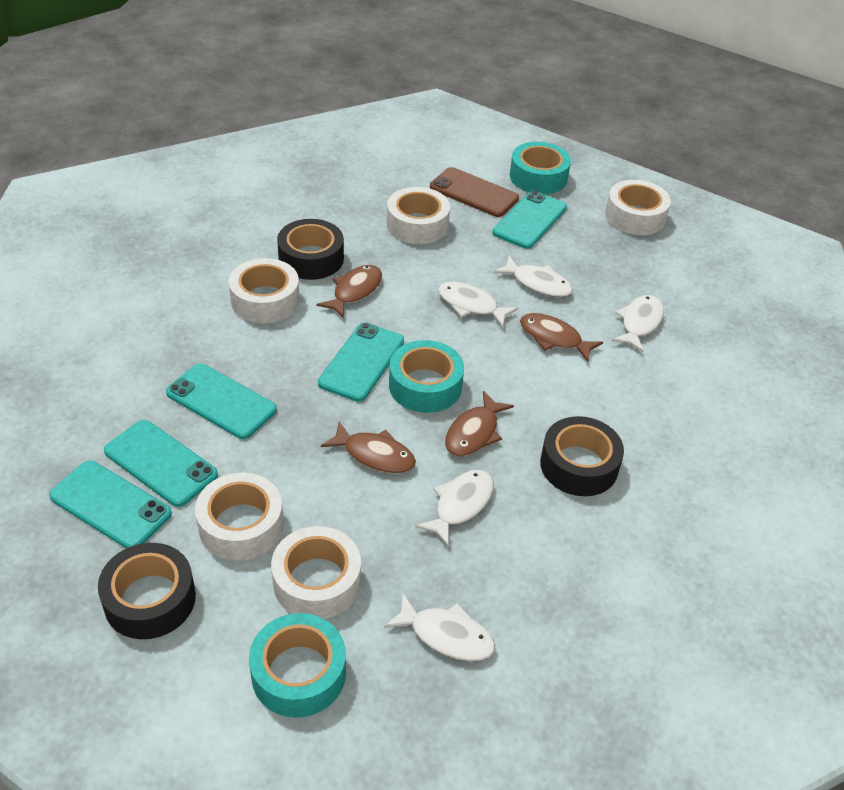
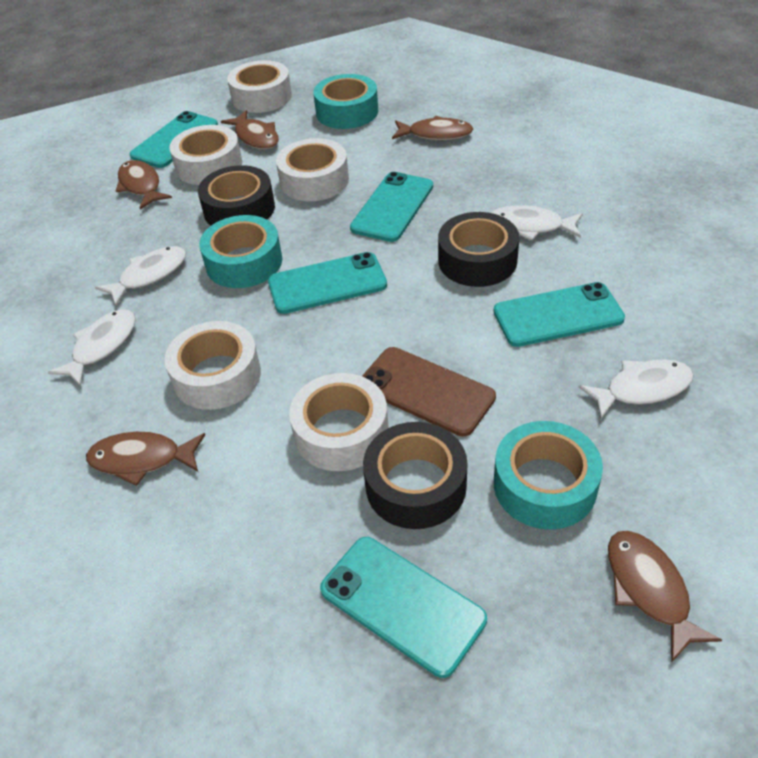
brown fish: [317,265,382,318] [321,422,416,474] [445,391,514,456] [520,313,603,362] = 4 -> [86,432,205,486] [116,160,172,210] [221,111,279,149] [392,116,473,140] [608,531,722,663] = 5
white fish: [384,593,495,661] [415,470,494,547] [438,282,518,327] [493,256,573,297] [611,295,664,352] = 5 -> [48,309,136,387] [95,246,186,306] [491,205,583,241] [578,359,694,419] = 4

